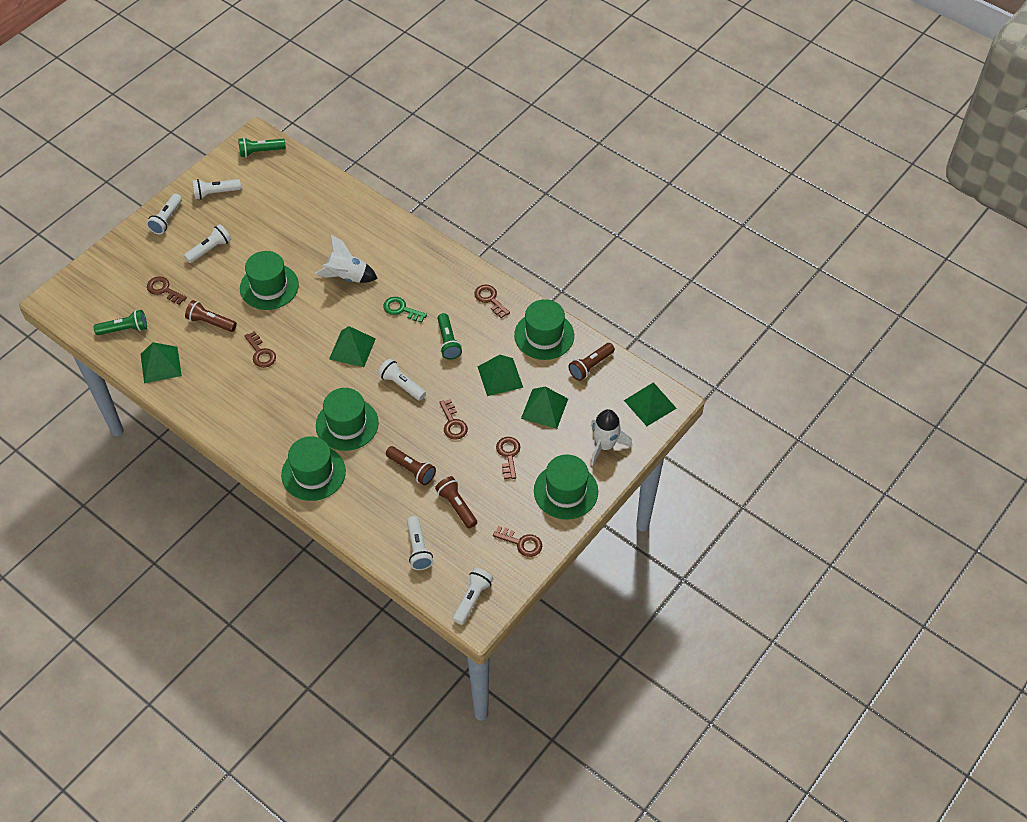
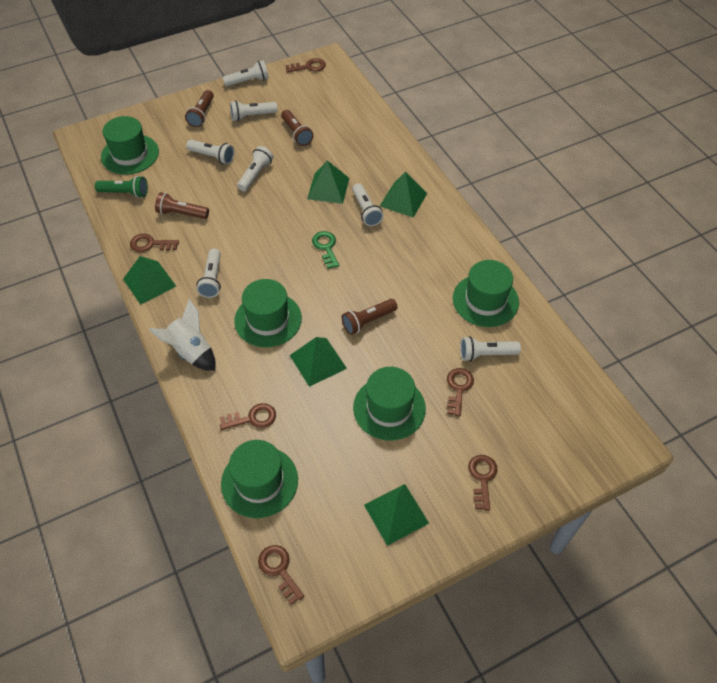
green flashlight: [94,310,147,335] [238,137,286,157] [438,313,462,360] = 3 -> [95,176,148,198] = 1
white flashlight: [146,193,182,234] [184,224,231,263] [192,179,241,199] [378,359,426,401] [407,516,433,570] [453,568,494,625] = 6 -> [186,140,234,164] [197,248,221,298] [223,60,269,86] [230,100,278,121] [237,146,273,191] [352,183,383,226] [460,336,521,362] = 7
white rocket: [315,235,378,283] [591,409,632,466] = 2 -> [149,299,216,371] = 1

